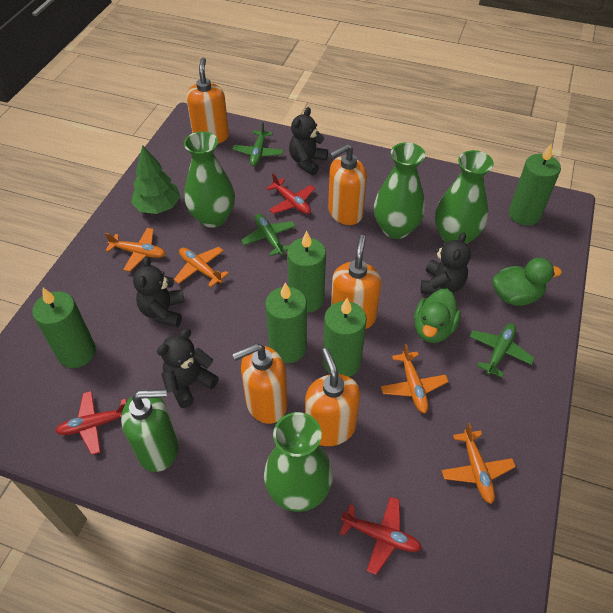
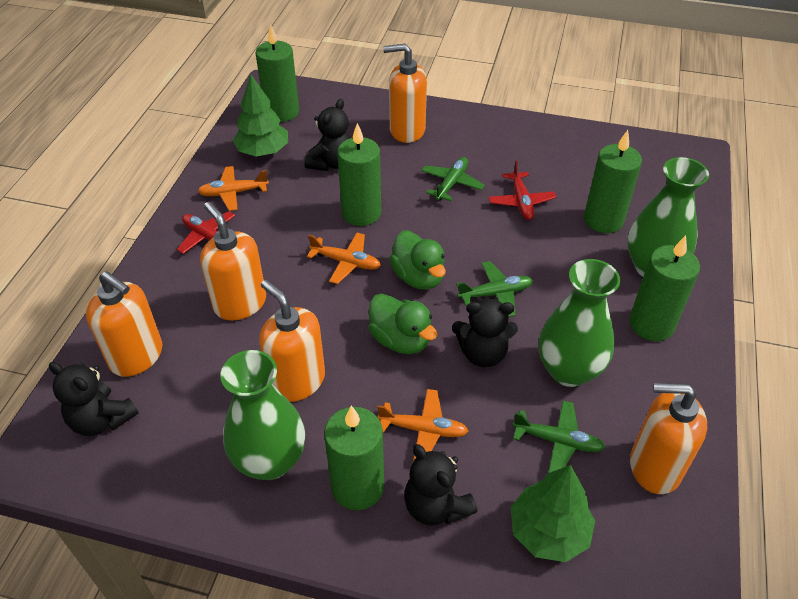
green soap dispenser: [121,389,179,472] = 1 -> none = 0
green tree: [131,145,180,214] = 1 -> [233,74,288,156] [510,465,595,562] = 2
green vase: [184,131,235,228] [264,412,333,512] [374,142,425,239] [435,150,494,244] = 4 -> [220,350,305,480] [539,259,620,387] [627,157,709,276] = 3
orange plane: [105,228,165,272] [174,247,229,287] [381,344,449,413] [441,423,516,504] = 4 -> [198,166,269,211] [307,233,381,284] [377,389,468,461] = 3
red plane: [55,391,127,455] [266,173,315,214] [340,496,422,575] = 3 -> [177,211,235,254] [488,161,556,220] = 2

